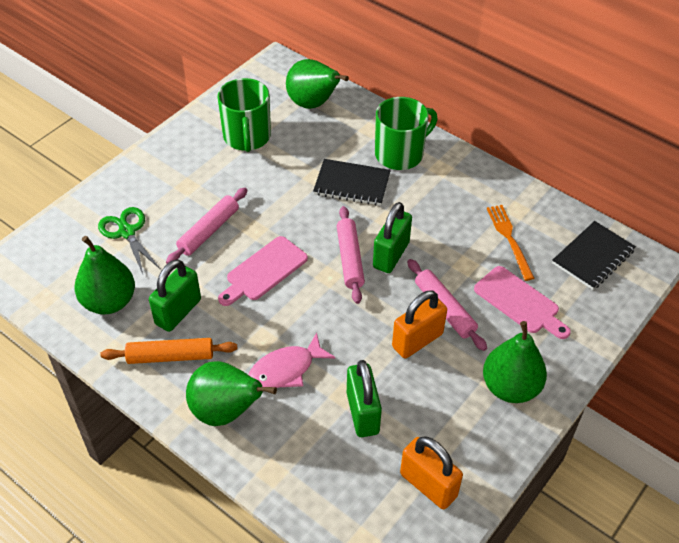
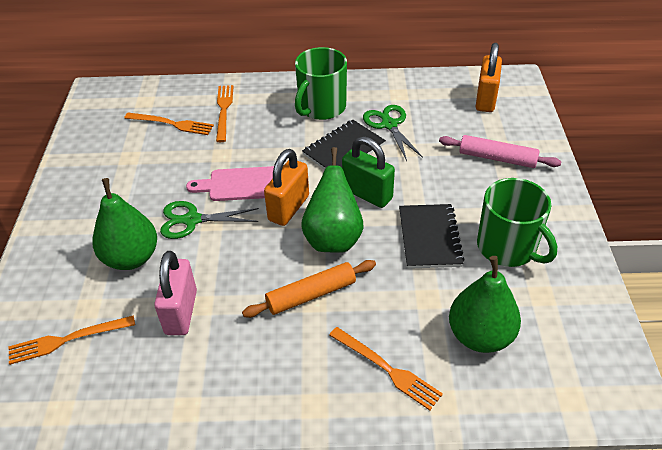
green padlock: [149,259,201,332] [347,360,382,437] [373,202,412,273] = 3 -> [342,136,395,208] = 1
green pear: [75,236,135,314] [186,361,277,426] [286,59,349,109] [483,321,547,403] = 4 -> [92,178,157,270] [301,147,363,253] [449,256,521,353] = 3
green scissors: [98,207,160,274] = 1 -> [160,201,259,239] [363,105,423,161] = 2
orange fork: [487,205,534,281] = 1 -> [9,315,135,365] [124,113,214,135] [216,85,234,142] [329,327,443,410] = 4
pink cutting board: [218,236,308,306] [474,266,571,339] = 2 -> [186,166,274,201] = 1
pink fish: [249,332,335,388] = 1 -> none = 0
pink padlock: none = 0 -> [154,251,197,335] = 1
pink rolling pin: [166,188,248,264] [337,206,365,304] [407,259,487,351] = 3 -> [439,135,562,168] = 1

